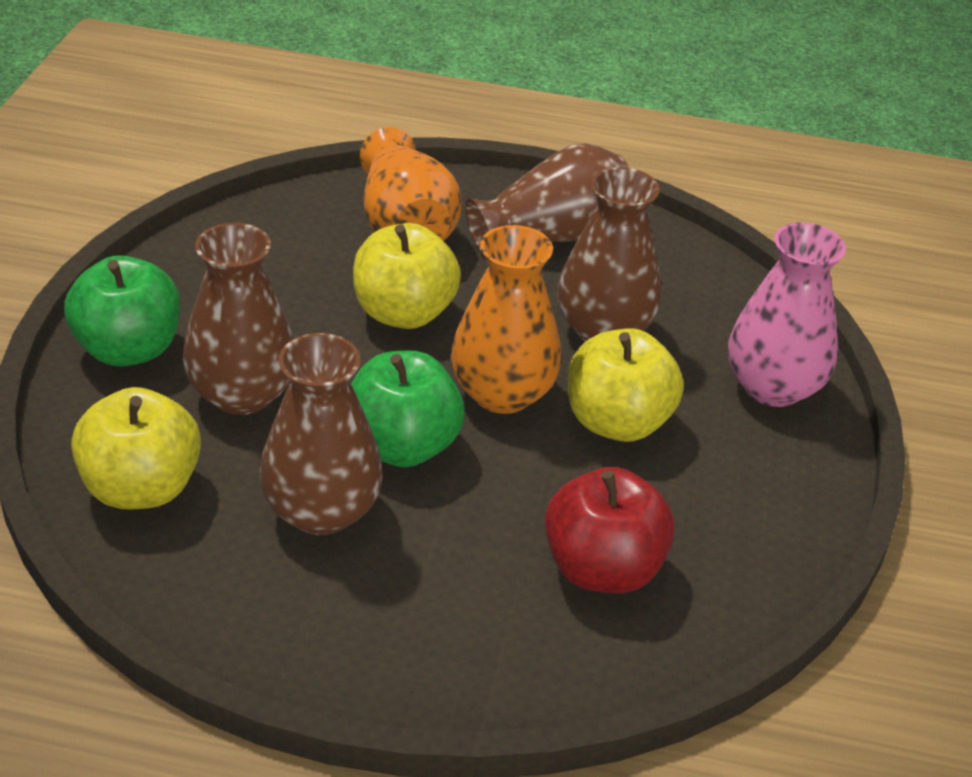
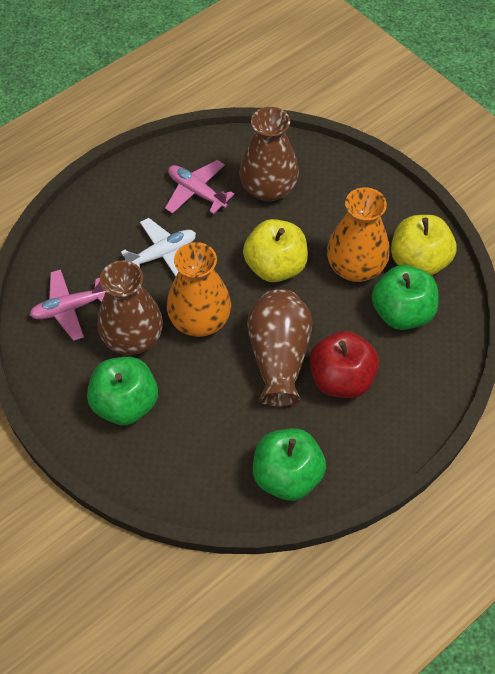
brown vase: [183,223,294,415] [260,333,383,535] [465,143,629,254] [557,167,661,342] = 4 -> [97,261,163,355] [239,107,299,202] [247,289,313,406] = 3
green apple: [64,255,181,367] [351,351,465,467] = 2 -> [87,357,158,425] [253,428,326,501] [371,265,438,330] = 3
pink plane: none = 0 -> [30,269,105,341] [165,160,234,214] = 2
pink vase: [728,223,846,407] = 1 -> none = 0
white plane: none = 0 -> [121,218,196,276] = 1
yellow apple: [71,387,201,510] [353,223,461,329] [568,328,684,442] = 3 -> [243,219,308,282] [391,215,456,276] = 2

